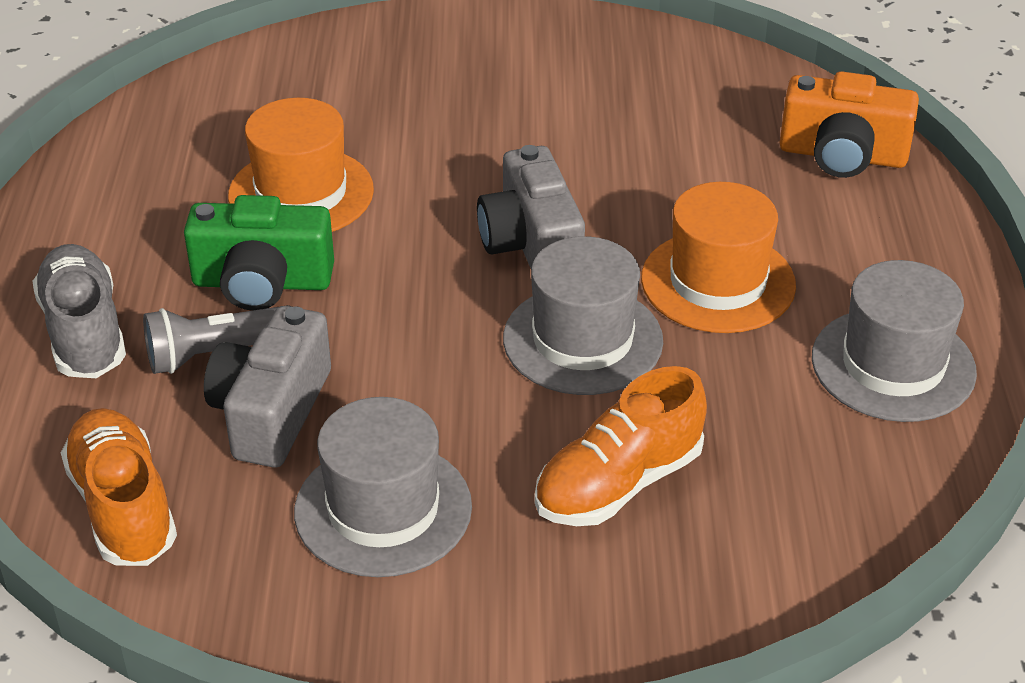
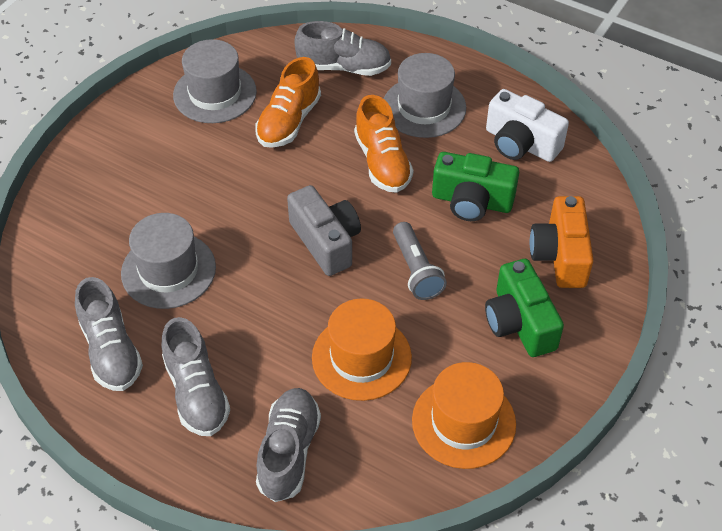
green camera: [184,195,334,311] = 1 -> [432,152,519,221] [485,259,564,357] = 2
grey camera: [204,306,331,468] [477,145,585,268] = 2 -> [287,185,361,276] = 1
grey shoe: [33,244,126,378] = 1 -> [75,277,143,391] [161,317,230,436] [256,388,321,502] [294,21,391,76] = 4
white camera: none = 0 -> [486,89,569,162] = 1

